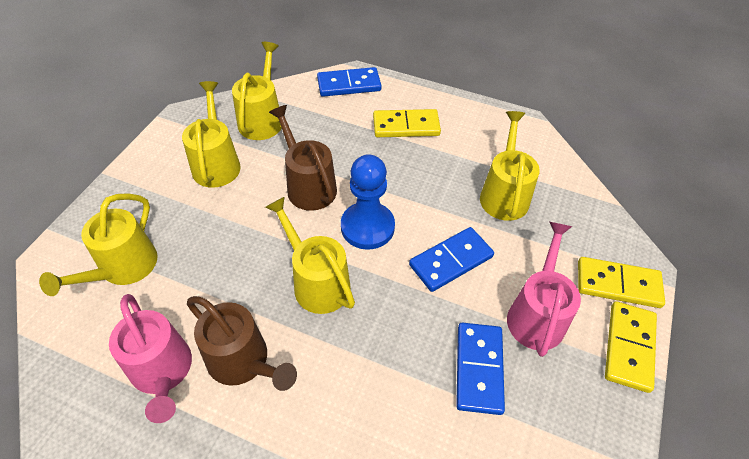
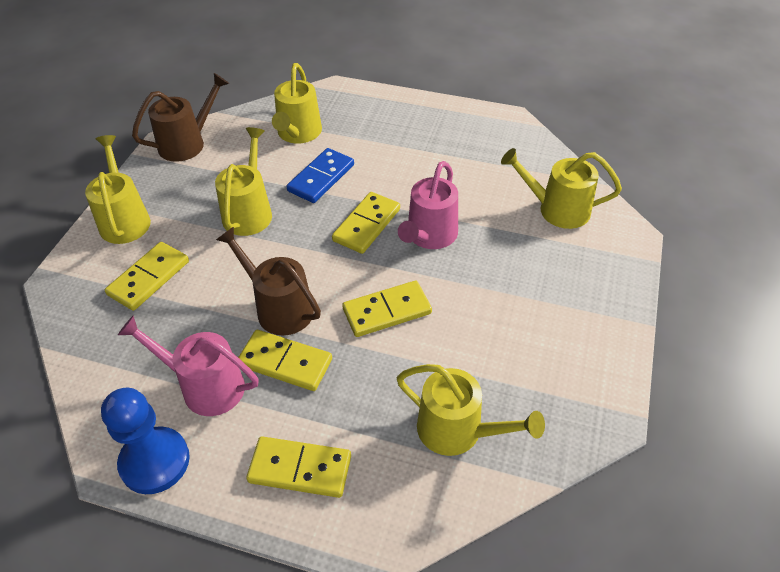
blue domino: [317,67,381,97] [409,227,494,292] [456,323,505,415] = 3 -> [286,148,354,203] = 1
yellow domino: [373,109,441,137] [578,257,665,308] [605,301,657,393] = 3 -> [105,242,189,311] [238,330,332,391] [246,436,351,498] [332,192,400,254] [342,281,432,337] = 5

